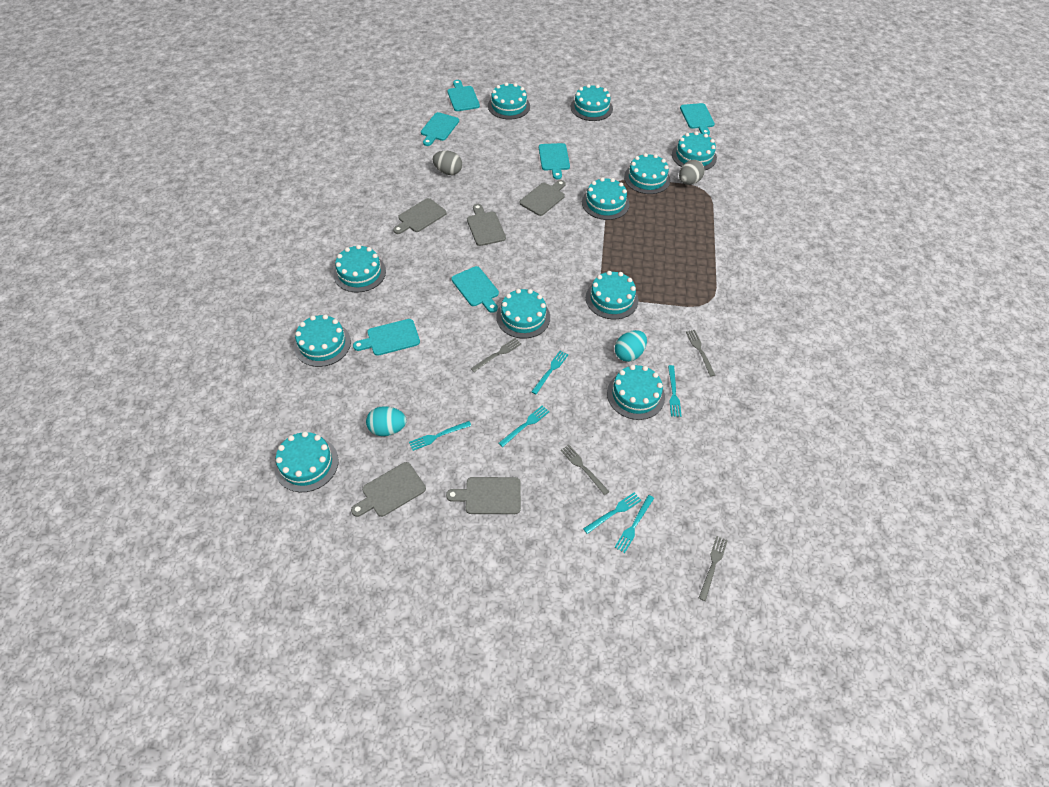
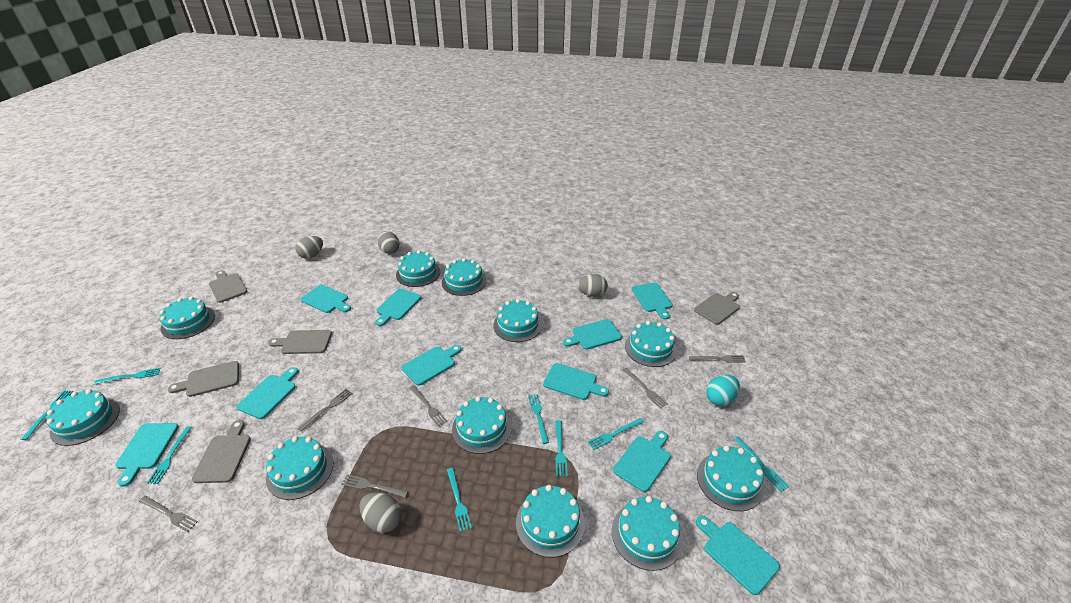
grey egg: [433,150,462,175] [679,160,704,185] = 2 -> [296,236,323,259] [360,493,402,533] [378,231,400,254] [577,274,608,297] = 4
grey fork: [470,338,521,372] [561,445,609,495] [686,330,715,377] [699,536,728,601] = 4 -> [139,496,198,532] [298,389,353,432] [341,474,408,498] [409,385,447,427] [622,368,668,409] [689,355,746,363] = 6
turquoise cutting board: [353,319,420,356] [421,112,459,146] [447,80,480,111] [451,266,499,313] [539,143,570,179] [680,103,715,136] = 6 -> [115,423,179,487] [237,367,298,419] [301,285,351,313] [375,289,421,326] [402,345,461,386] [543,363,609,400] [563,319,622,349] [613,431,671,492] [632,283,673,320] [696,516,780,595] = 10
turquoise egg: [366,406,406,436] [615,330,647,362] = 2 -> [706,375,740,406] = 1
turquoise fork: [409,421,471,451] [499,405,549,447] [531,350,569,394] [583,492,642,534] [615,495,654,553] [668,365,682,417] = 6 -> [21,391,74,440] [94,368,161,385] [147,426,192,484] [447,468,472,532] [528,394,549,444] [555,420,568,477] [588,418,644,450] [734,437,789,492] = 8

